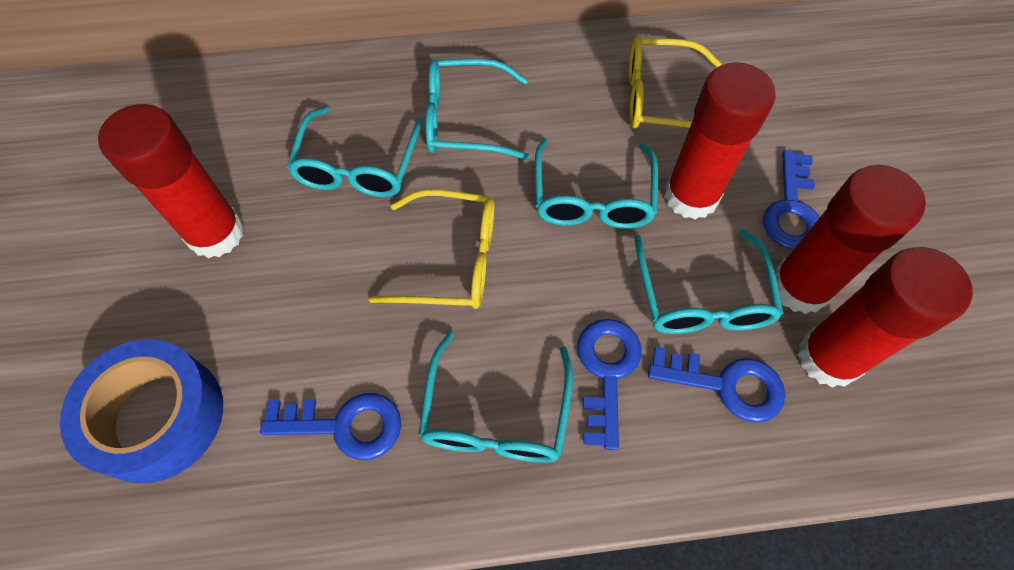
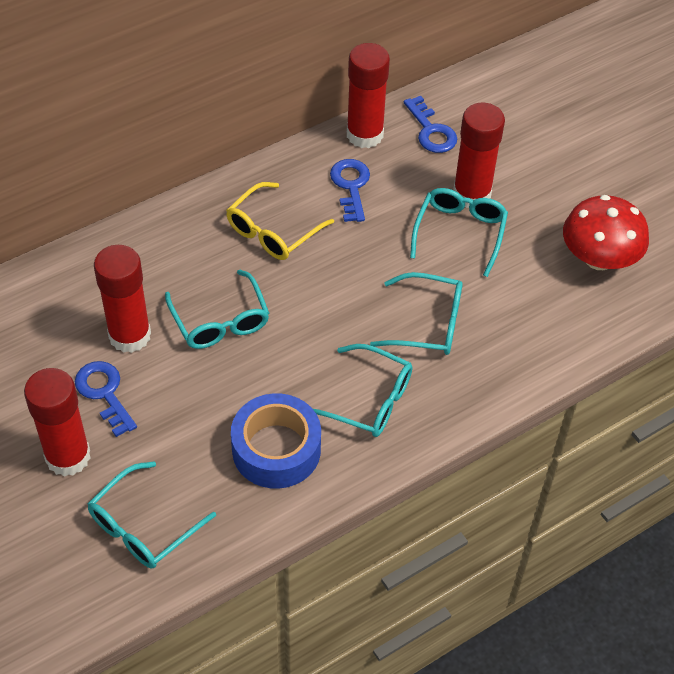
blue key: [260,393,401,460] [577,319,642,450] [648,347,785,423] [763,150,820,250] = 4 -> [75,361,137,437] [330,159,370,222] [404,96,457,153] = 3
red mushroom: none = 0 -> [563,195,649,270] = 1
yellow glasses: [369,189,494,309] [629,38,721,129] = 2 -> [226,182,334,260] = 1

